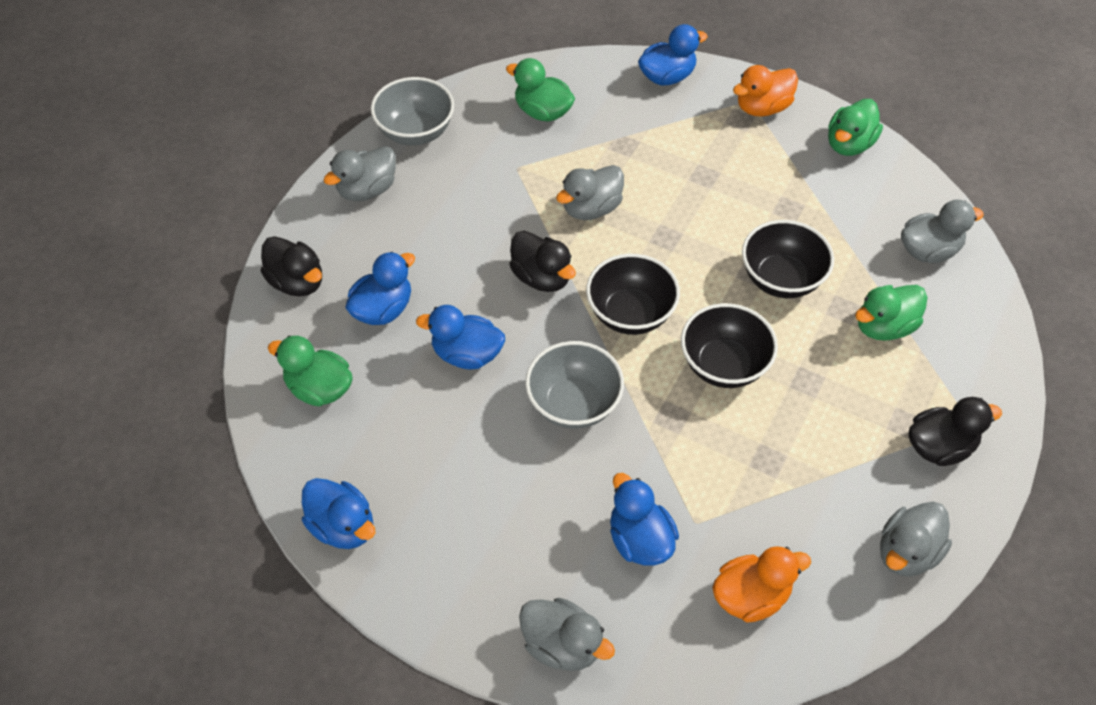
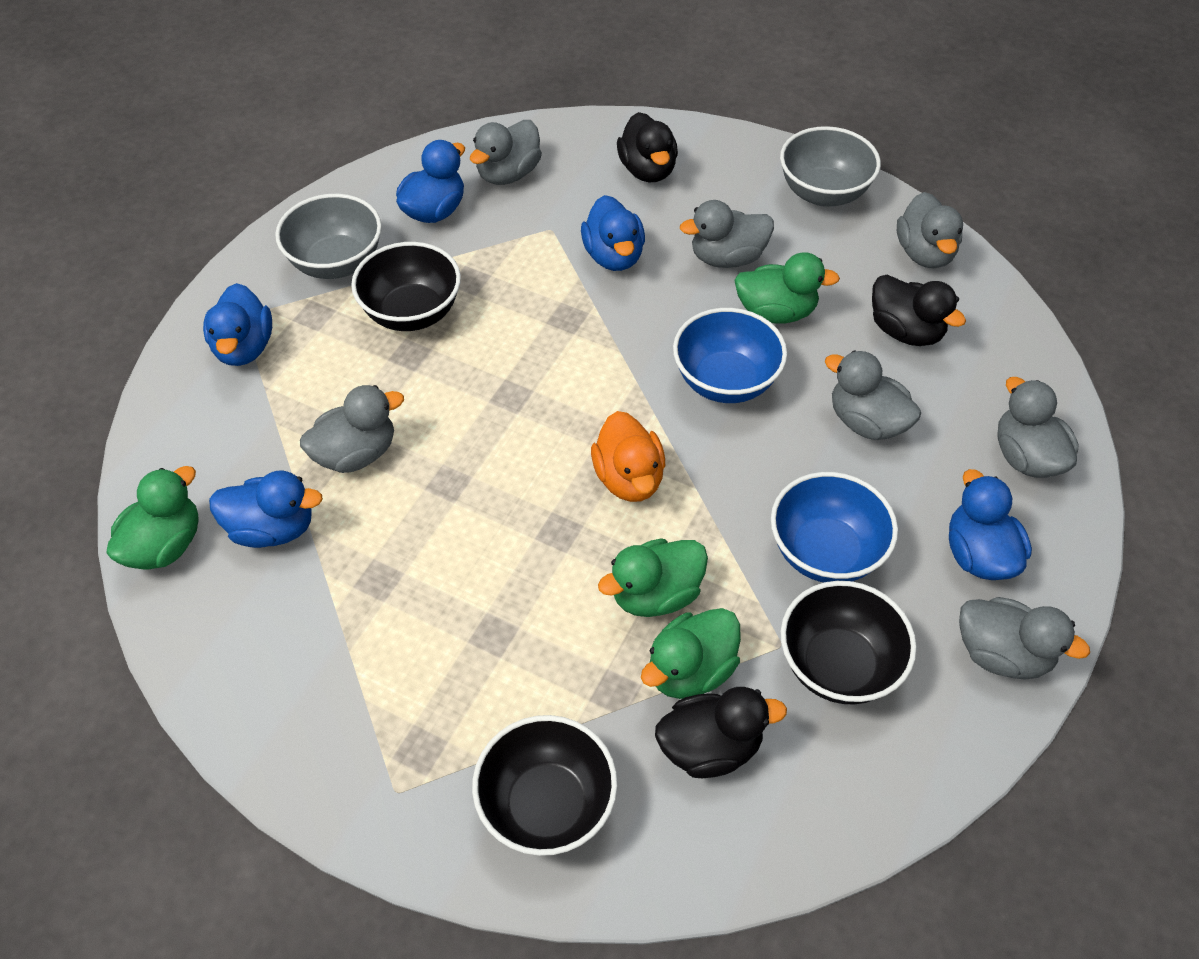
blue bowl: none = 0 -> [673,308,787,403] [771,472,898,582] = 2
grey duck: [324,146,396,201] [519,598,615,671] [556,165,624,220] [880,502,952,577] [901,199,984,263] = 5 -> [300,385,404,473] [470,120,542,185] [680,200,774,268] [825,350,921,440] [897,192,963,268] [959,597,1090,680] [997,377,1079,478] = 7
orange duck: [712,546,811,623] [733,65,798,117] = 2 -> [591,411,665,502] = 1

